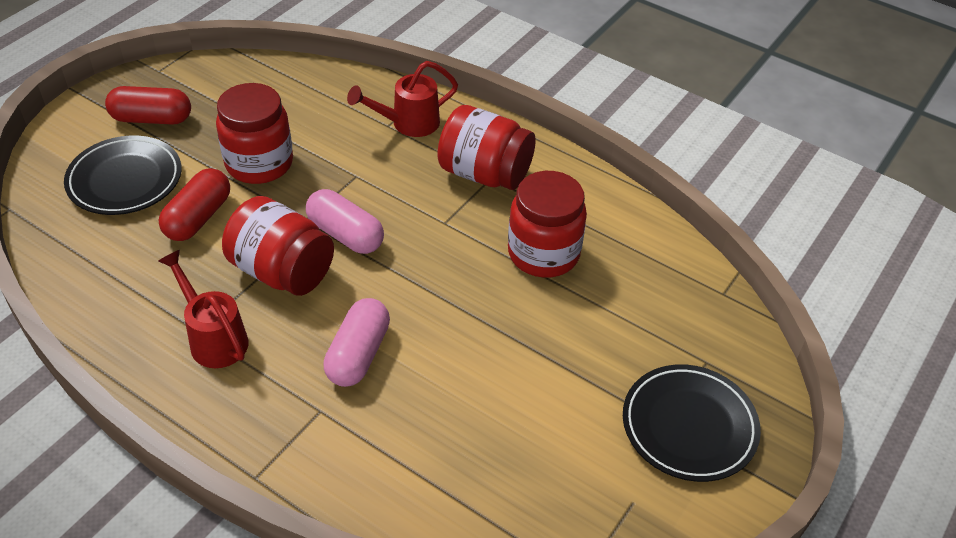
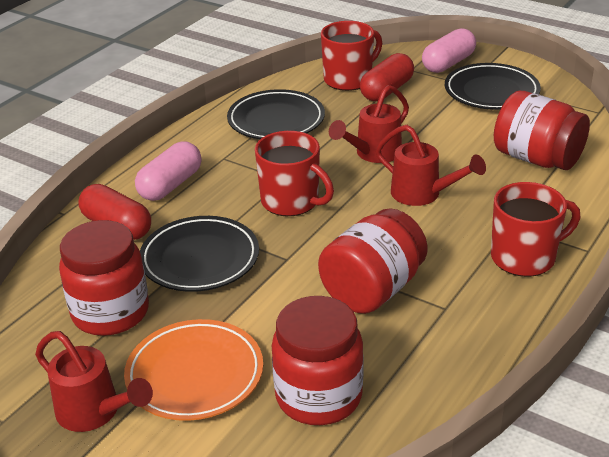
black plate: [64,136,182,215] [623,364,761,482] = 2 -> [140,216,259,292] [227,89,325,139] [445,63,541,110] = 3
orange plate: none = 0 -> [124,319,263,421] = 1
red mug: none = 0 -> [255,131,334,216] [321,21,382,91] [491,182,580,277] = 3
red watering can: [158,250,249,368] [347,61,458,137] = 2 -> [35,331,153,432] [329,85,409,163] [375,125,486,206] = 3

